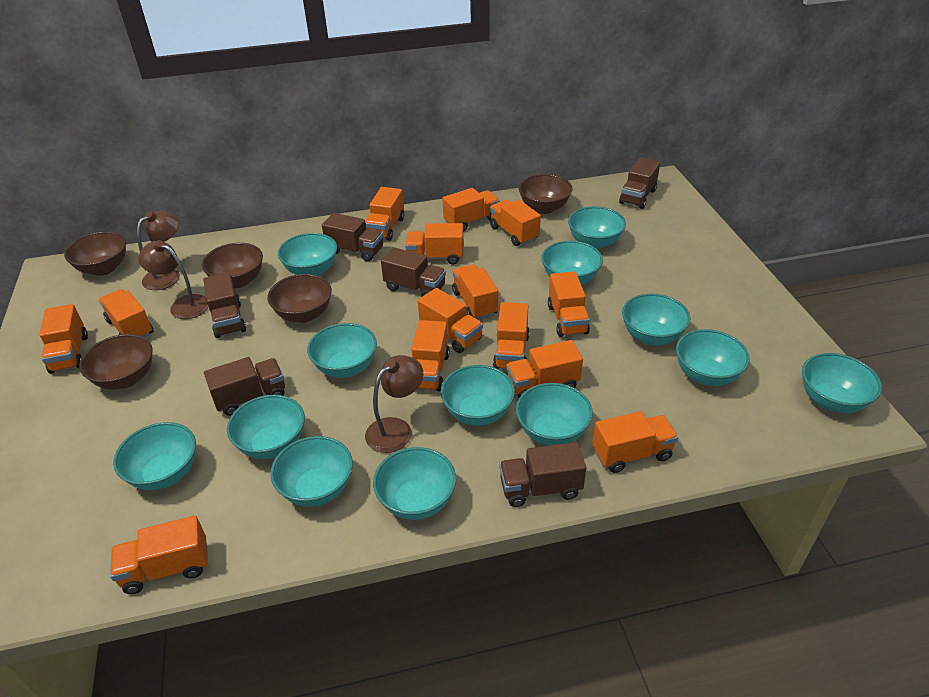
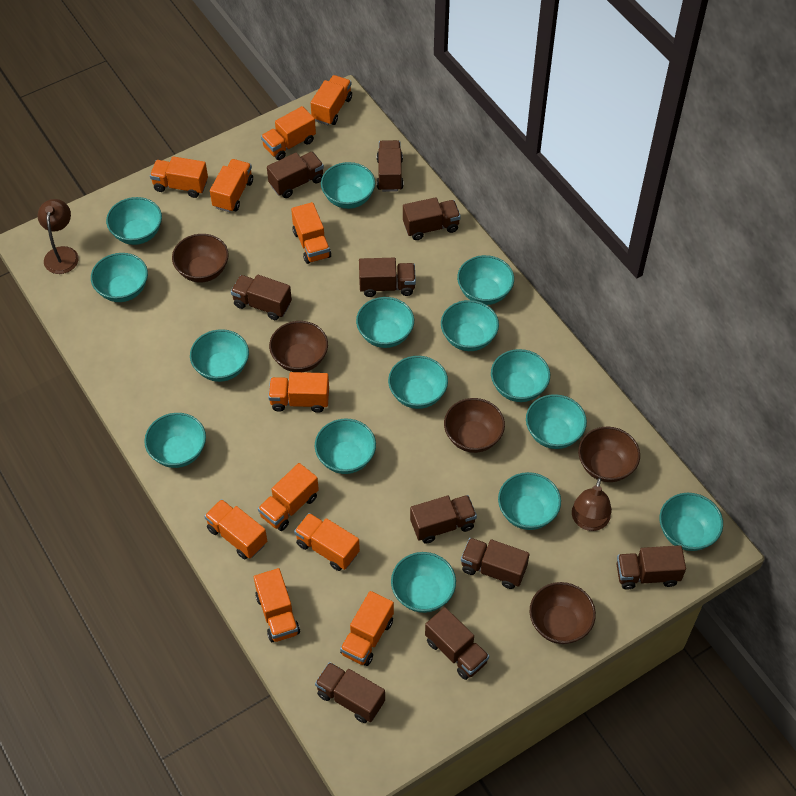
brown lamp: [137,211,180,290] [138,240,209,319] [365,355,423,453] = 3 -> [38,199,79,274] [572,478,612,531] = 2
brown truck: [203,272,246,338] [204,357,285,416] [322,213,384,262] [381,247,446,297] [499,442,586,507] [619,157,660,209] = 6 -> [231,275,292,320] [267,152,324,198] [315,662,385,723] [359,258,416,297] [377,140,403,192] [403,197,461,240] [410,495,477,544] [425,607,489,680] [461,538,529,589] [616,545,686,590] = 10
orange truck: [39,304,88,374] [99,289,154,338] [110,515,208,594] [365,187,404,241] [405,223,464,265] [411,320,450,391] [418,288,483,353] [442,188,500,232] [452,264,498,320] [490,199,541,246] [493,302,530,369] [506,340,583,398] [548,271,590,337] [592,411,678,473] = 14 -> [150,156,208,198] [204,499,267,559] [210,159,253,212] [254,568,300,642] [258,463,319,531] [261,106,316,160] [268,372,329,413] [291,202,331,264] [294,513,360,571] [311,75,352,125] [340,591,394,666] = 11
turquoise bowl: [113,422,196,490] [227,395,305,459] [271,436,353,507] [278,233,337,276] [307,323,377,378] [373,447,456,520] [441,365,515,426] [516,383,593,446] [541,241,603,285] [568,206,626,249] [622,294,691,345] [676,329,750,386] [802,353,882,413] = 13 -> [91,253,148,302] [106,197,162,245] [144,413,206,468] [190,329,249,382] [315,419,376,474] [321,162,375,209] [356,297,414,348] [388,356,448,409] [391,552,456,613] [441,300,499,351] [457,255,514,305] [491,349,550,402] [498,472,561,530] [526,394,587,449] [659,493,723,551] = 15

